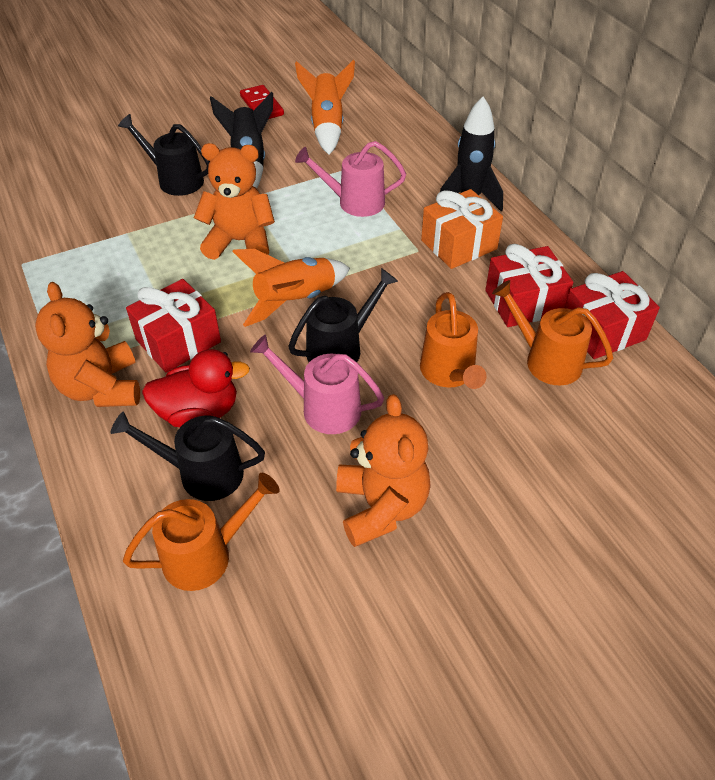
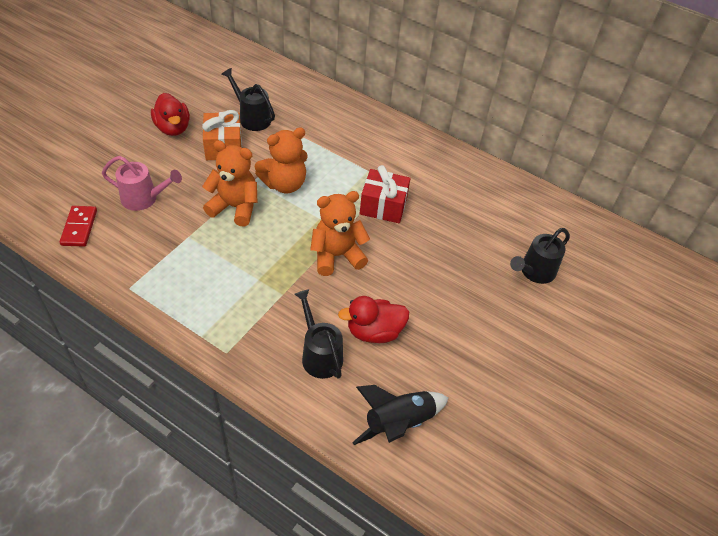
black rocket: [210,92,273,189] [440,97,503,211] = 2 -> [352,385,449,445] = 1
orange rocket: [232,249,350,327] [295,60,355,155] = 2 -> none = 0
orange watering can: [123,473,280,591] [420,292,487,389] [492,280,613,386] = 3 -> none = 0
pink watering can: [250,334,384,434] [295,141,406,217] = 2 -> [102,156,182,211] = 1
red duck: [142,349,250,427] = 1 -> [151,93,190,136] [338,296,409,343] = 2
red gift: [126,279,221,373] [485,244,573,327] [565,271,660,359] = 3 -> [360,165,410,223] = 1

